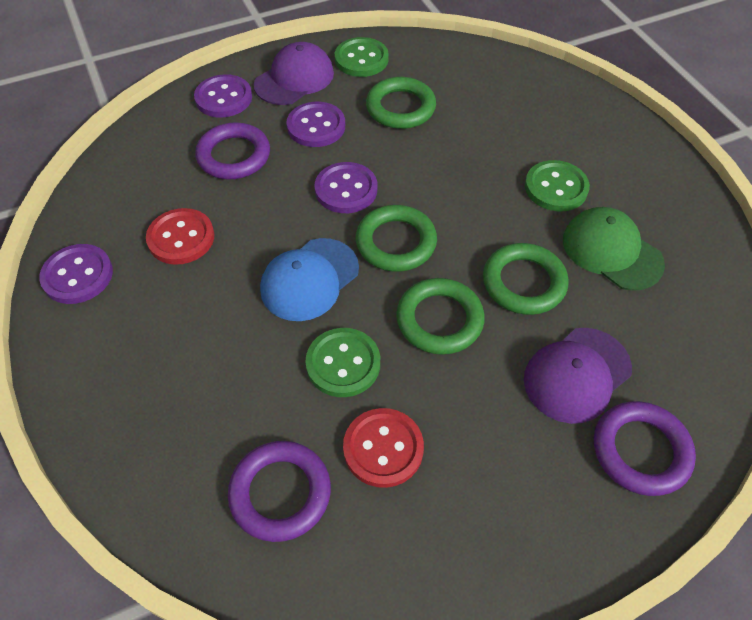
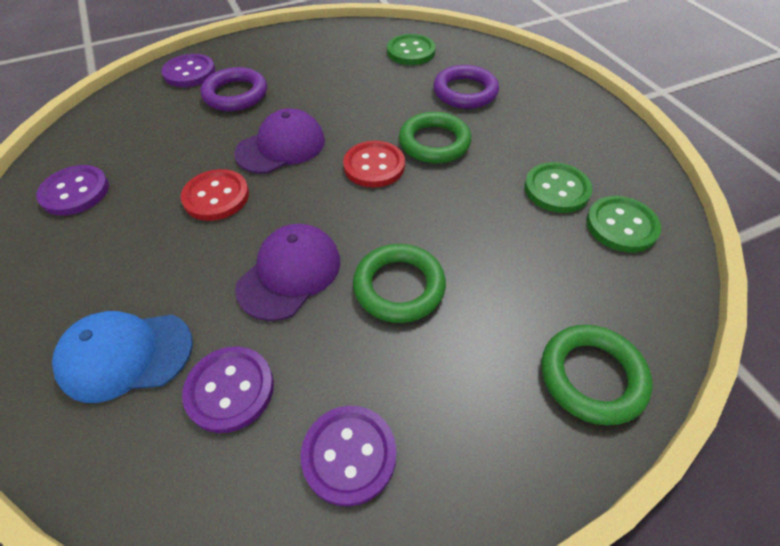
green cap: [563,207,665,291] = 1 -> none = 0
green ring: [356,205,437,272] [366,77,436,129] [396,278,485,355] [483,243,569,315] = 4 -> [353,244,446,323] [399,112,471,163] [541,325,652,426] = 3
purple ring: [195,122,270,179] [228,441,331,542] [594,401,696,496] = 3 -> [200,67,267,111] [433,65,499,109] = 2

